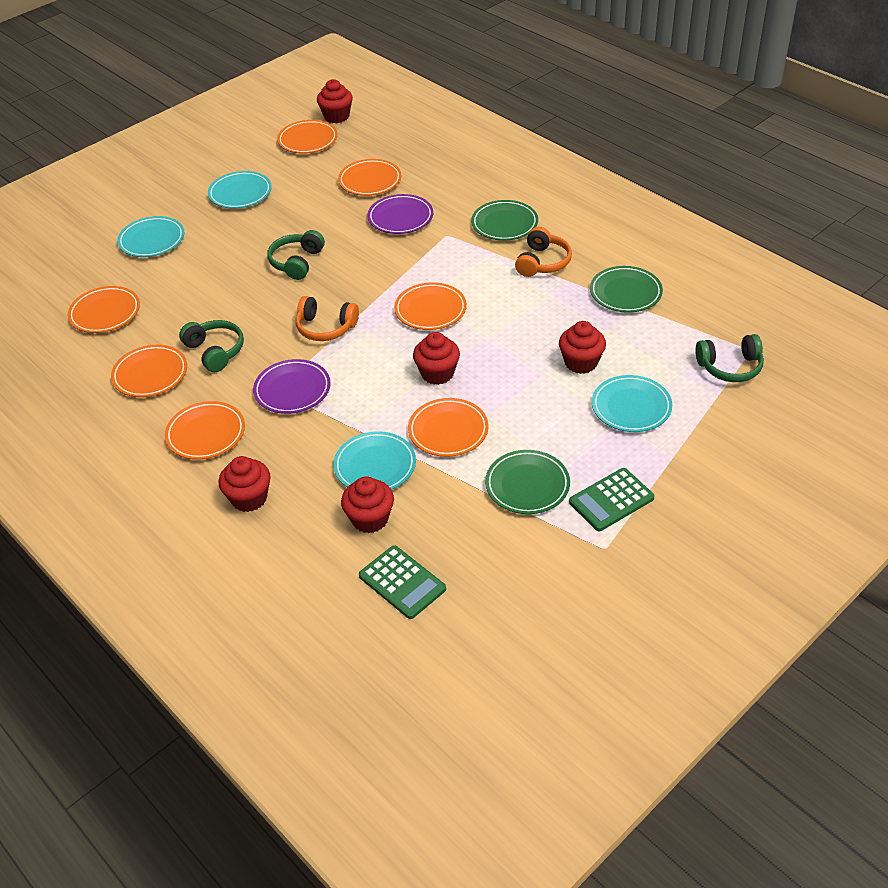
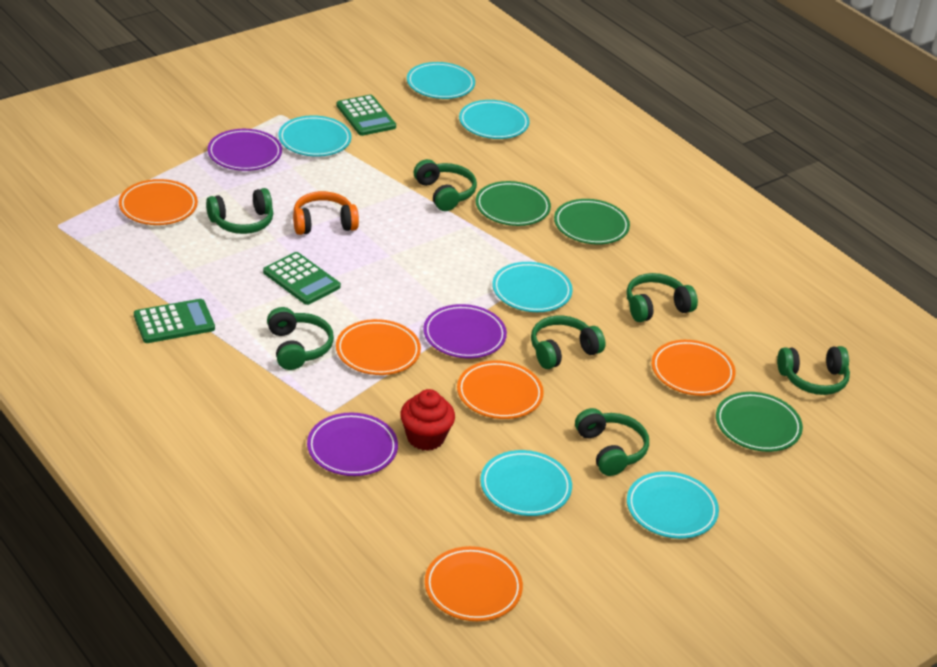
green calculator: [359,545,446,619] [569,468,654,531] = 2 -> [134,299,215,343] [263,252,341,305] [336,95,396,136] = 3
green headphones: [179,320,244,372] [267,230,325,280] [695,334,764,382] = 3 -> [206,188,273,234] [267,307,334,370] [414,159,477,211] [531,316,606,369] [575,408,649,476] [626,273,698,322] [777,346,850,395] = 7
orange headphones: [296,296,359,341] [515,227,572,277] = 2 -> [293,191,359,235] = 1
orange plate: [68,286,140,333] [111,345,187,397] [165,401,245,460] [277,120,338,154] [338,159,401,196] [394,282,467,330] [408,398,489,457] = 7 -> [119,179,198,225] [336,319,421,375] [425,546,523,621] [457,361,544,419] [652,340,736,396] = 5
purple plate: [253,359,331,414] [367,194,433,234] = 2 -> [207,129,282,171] [307,412,398,476] [423,304,507,358] = 3
red cupcake: [219,456,271,512] [317,79,353,123] [341,476,394,533] [413,332,460,385] [559,321,606,374] = 5 -> [400,389,455,451] = 1
turquoise plate: [117,216,185,257] [208,171,272,209] [333,431,416,490] [592,375,672,432] = 4 -> [278,115,352,157] [407,62,475,99] [459,100,530,139] [480,450,572,516] [492,262,573,312] [627,471,719,539] = 6

